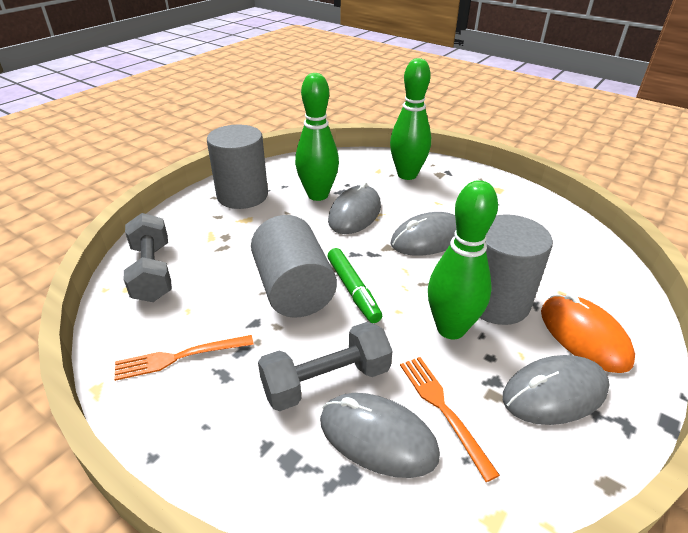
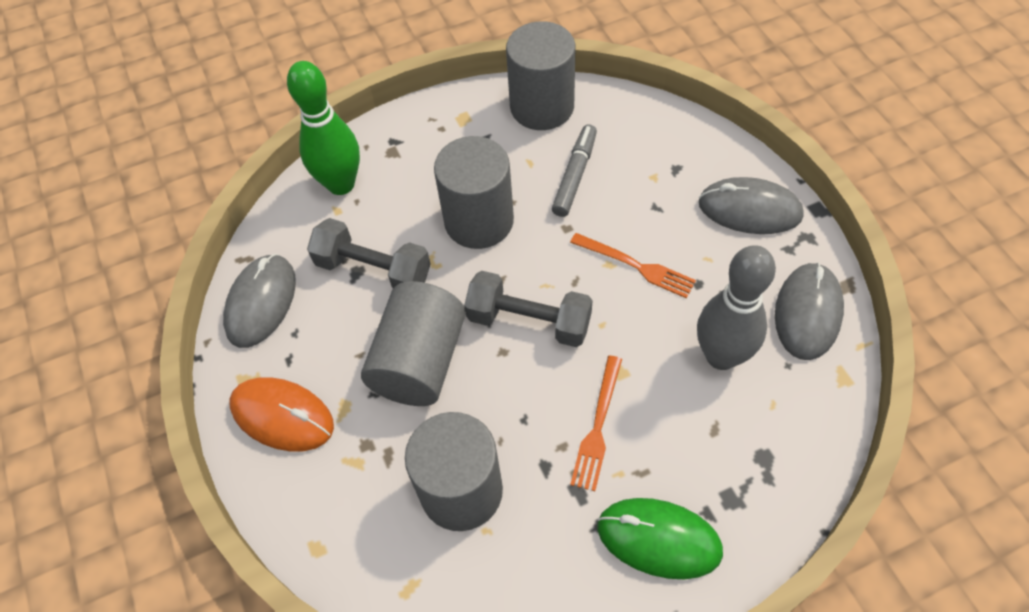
green bowling pin: [295,73,339,201] [390,58,431,180] [428,180,498,339] = 3 -> [287,61,360,195] = 1
green marker: [327,248,382,323] = 1 -> none = 0
green mouse: none = 0 -> [597,498,723,579] = 1
grey bowling pin: none = 0 -> [697,245,776,370] = 1
grey cylinder: [207,125,268,209] [251,215,337,318] [480,214,553,325] = 3 -> [361,281,466,406] [405,412,503,531] [434,136,514,249] [506,21,576,130] = 4
grey marker: none = 0 -> [552,124,597,217] = 1
grey mouse: [320,393,440,478] [328,181,381,234] [391,212,456,256] [503,355,609,425] = 4 -> [223,254,296,348] [699,177,804,234] [775,262,844,360] = 3

